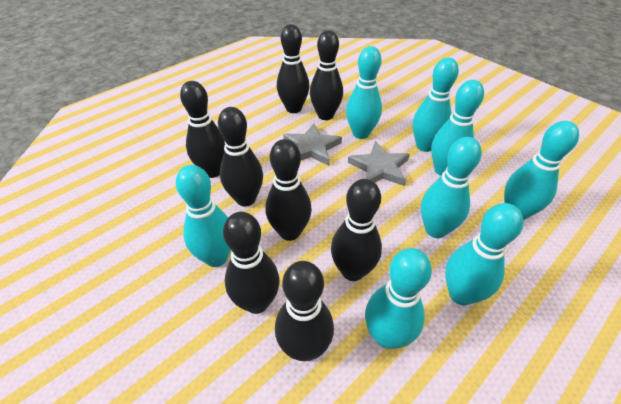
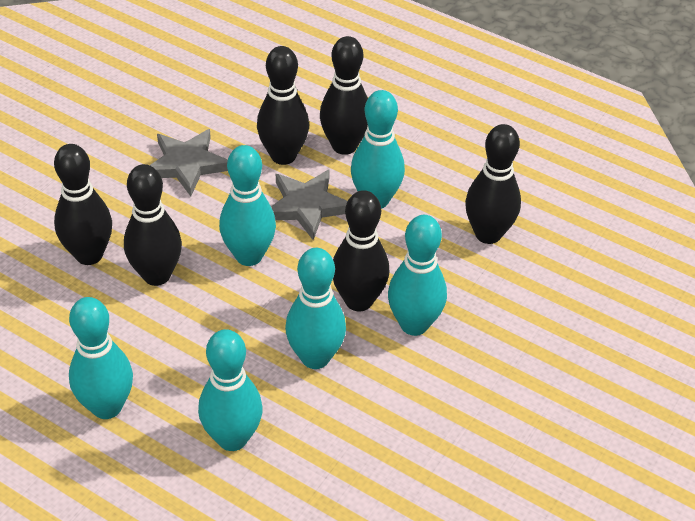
black bowling pin: [180,81,225,178] [218,107,263,206] [223,212,280,314] [266,139,312,241] [275,261,334,361] [277,24,310,113] [310,30,343,120] [331,179,382,281] = 8 -> [54,144,112,265] [124,164,182,286] [257,46,309,165] [320,36,368,155] [333,190,389,311] [465,124,521,244] = 6
turquoise bowling pin: [176,165,231,267] [346,46,382,139] [365,248,432,349] [413,57,459,152] [421,137,482,238] [431,80,484,176] [445,203,524,305] [504,121,579,220] = 8 -> [69,297,133,419] [198,329,263,451] [219,145,276,266] [285,248,346,369] [351,90,405,209] [388,215,447,336] = 6

